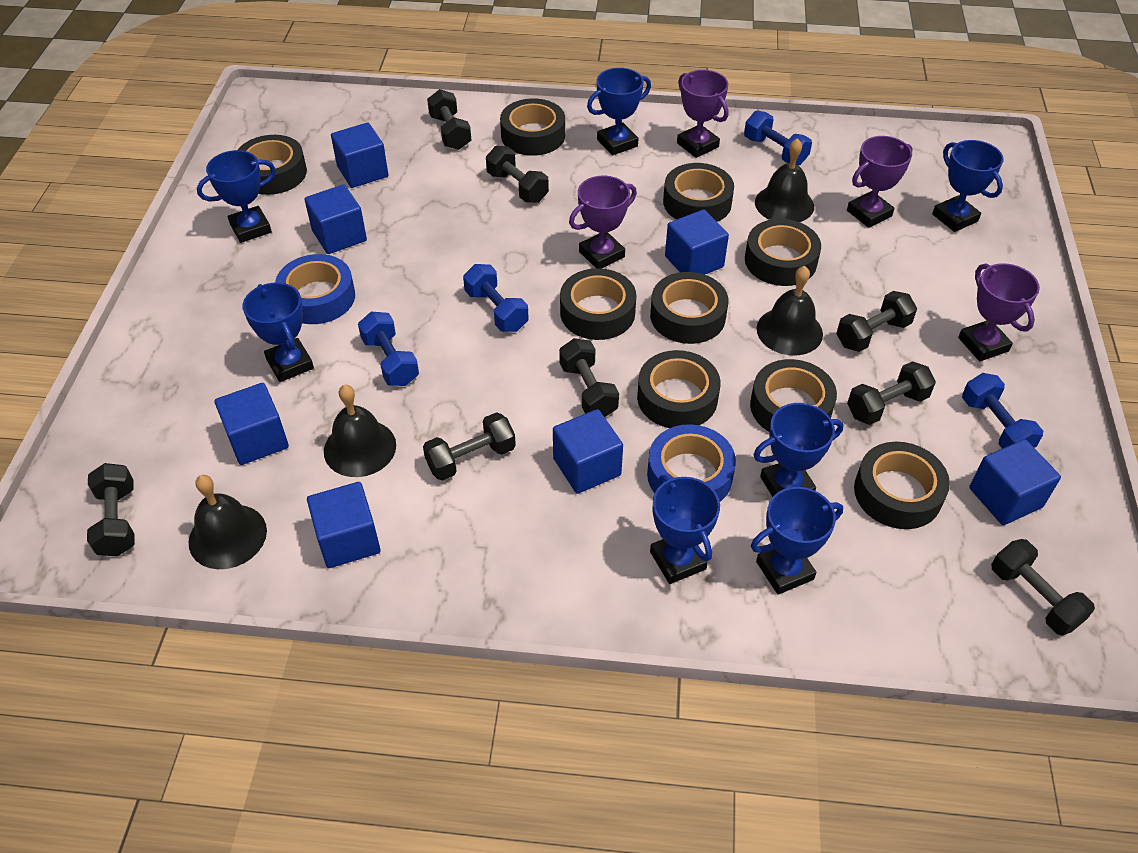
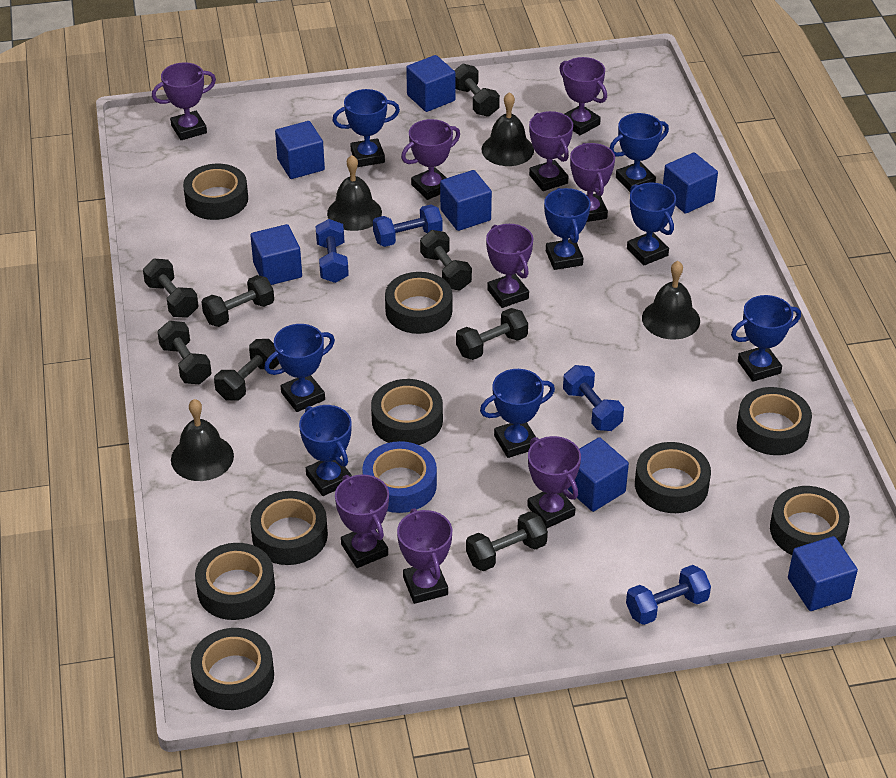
blue tape: [275,254,355,324] [647,424,736,502] = 2 -> [362,441,437,513] = 1
blue trophy: [197,150,276,243] [242,283,314,382] [587,68,651,155] [650,475,720,584] [751,487,843,595] [754,403,844,497] [932,140,1003,232] = 7 -> [264,324,335,412] [299,405,352,496] [332,89,400,167] [480,369,555,458] [544,188,591,270] [610,113,669,192] [627,183,676,265] [731,295,801,382] = 8
purple trophy: [569,175,637,269] [677,70,729,158] [847,136,913,228] [958,263,1040,361] = 4 -> [152,62,216,140] [335,474,389,568] [397,508,452,604] [401,119,460,200] [486,224,533,308] [527,436,581,528] [529,111,573,191] [559,57,607,135] [570,143,615,222] = 9

